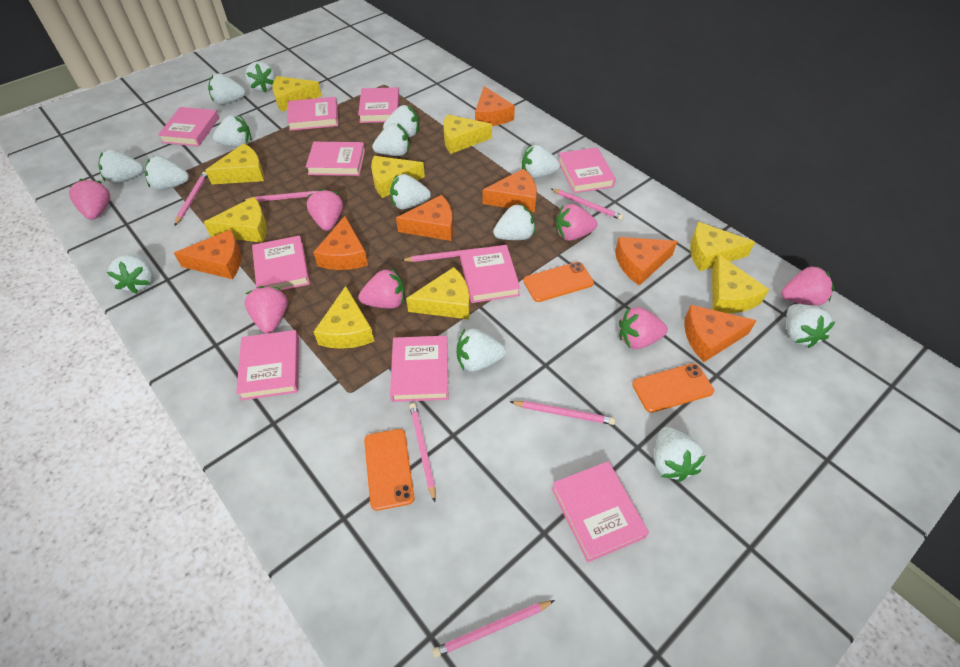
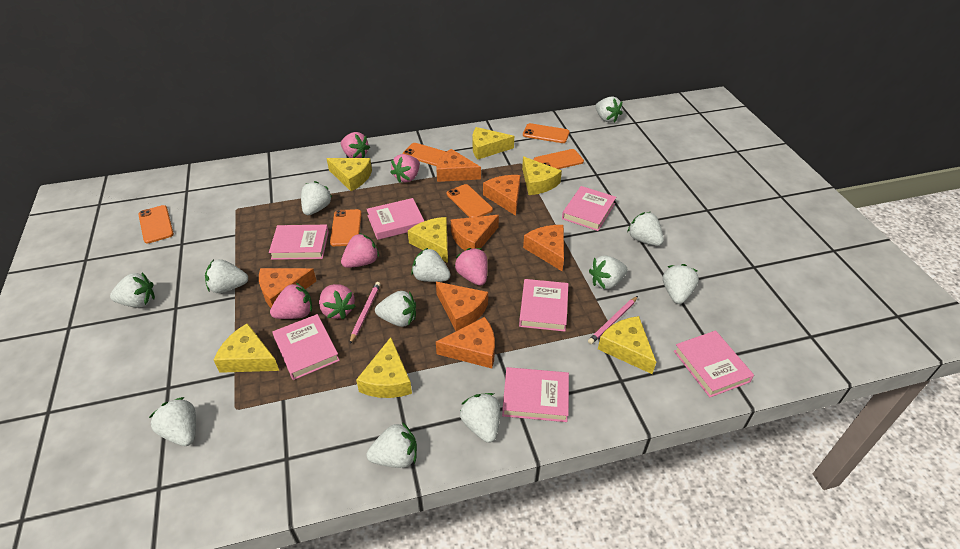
orange phone: [364,429,414,511] [524,262,594,302] [632,363,714,413] = 3 -> [138,205,174,244] [330,209,362,246] [402,143,446,166] [447,184,493,218] [523,123,570,143] [534,149,584,169] = 6
pink book: [158,107,219,146] [236,330,299,400] [252,235,310,291] [287,97,338,131] [306,142,365,176] [358,87,399,123] [390,336,448,402] [460,245,520,303] [551,461,649,562] [558,147,616,193] = 10 -> [269,225,329,260] [272,314,340,380] [367,198,424,240] [502,367,569,422] [519,279,569,332] [562,186,616,231] [674,330,754,397] = 7
pink pencil: [174,172,208,226] [242,190,319,202] [401,247,486,262] [410,403,436,502] [432,600,555,658] [510,401,615,425] [551,189,623,220] = 7 -> [350,282,381,344] [588,296,638,344] = 2
pink strawberry: [69,179,110,220] [245,286,288,333] [307,189,343,231] [359,268,405,309] [556,204,597,241] [619,307,668,349] [781,265,834,306] = 7 -> [270,283,312,319] [319,284,356,319] [341,132,370,158] [341,233,379,268] [390,154,420,183] [455,248,488,286] = 6
white strawberry: [98,149,144,184] [107,254,153,294] [145,156,189,190] [208,73,246,105] [213,115,252,147] [245,61,276,93] [372,123,409,156] [383,105,419,137] [390,174,431,210] [457,329,506,372] [493,203,535,240] [522,145,560,179] [654,427,706,482] [786,304,835,348] = 14 -> [110,272,155,308] [149,397,196,446] [205,259,248,293] [301,181,333,215] [367,422,417,468] [375,291,416,327] [411,248,451,282] [460,393,500,443] [589,255,628,289] [596,96,623,123] [627,212,664,246] [663,264,699,304] = 12
yellow cheese: [204,197,267,243] [205,143,264,185] [272,76,322,112] [314,286,374,349] [371,156,425,198] [406,267,470,319] [443,114,492,154] [690,222,755,271] [712,255,769,313] = 9 -> [214,323,279,373] [326,158,372,191] [356,337,412,398] [408,217,448,263] [473,127,514,160] [522,156,562,195] [598,316,656,374] = 7

